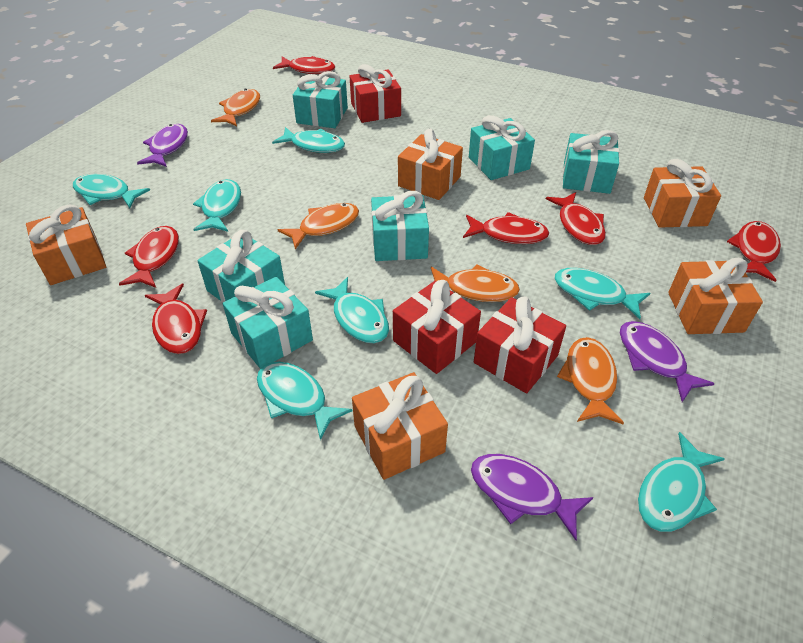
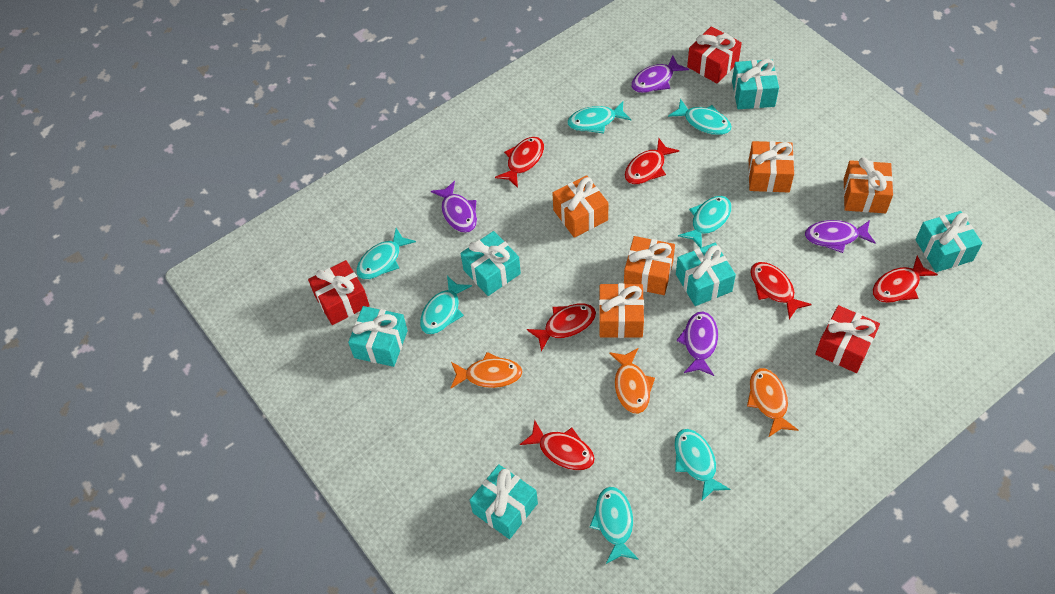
orange fish: [211,89,260,126] [278,203,359,249] [431,264,520,302] [557,337,624,424] = 4 -> [451,352,523,388] [609,348,655,414] [747,368,798,437] = 3
purple fish: [137,124,188,167] [471,454,594,540] [620,321,715,402] = 3 -> [431,181,477,233] [631,55,689,93] [677,311,718,376] [805,220,876,253] = 4

